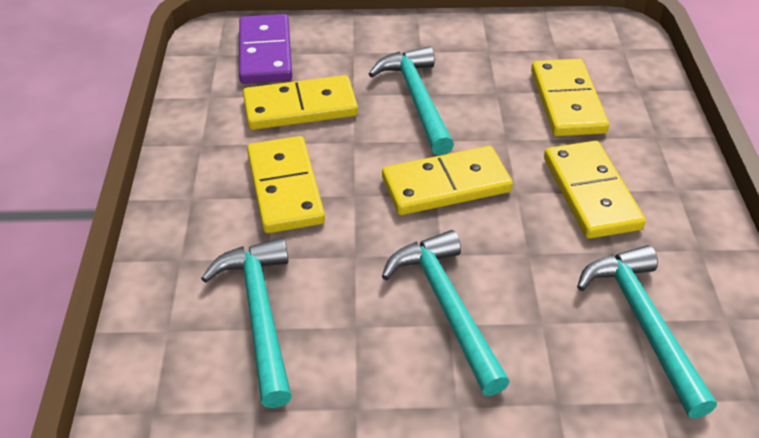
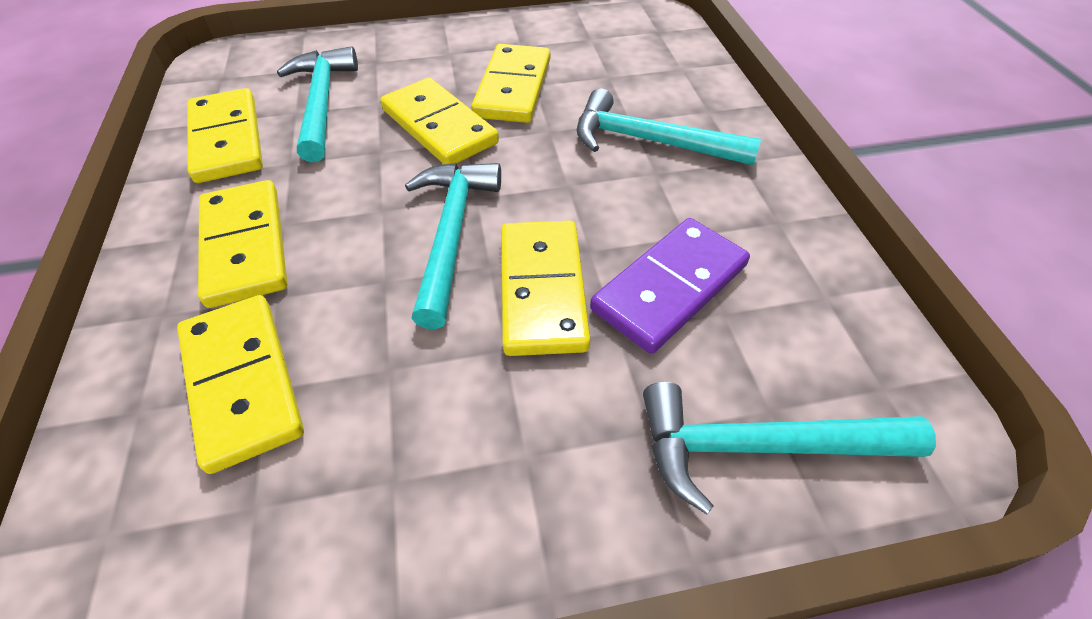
yellow domino: [243,75,358,130] [247,136,325,233] [382,146,513,215] [531,59,609,136] [544,141,646,239] = 5 -> [177,295,304,474] [187,88,263,183] [198,180,287,308] [380,78,499,164] [471,44,550,123] [501,221,590,356] = 6

